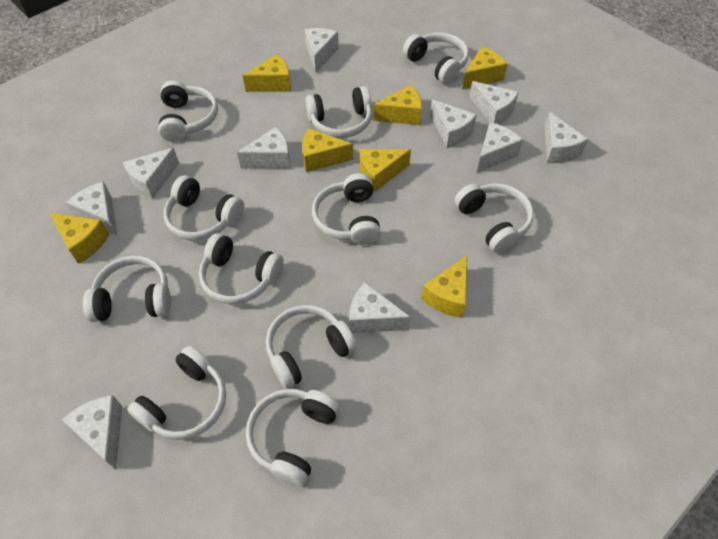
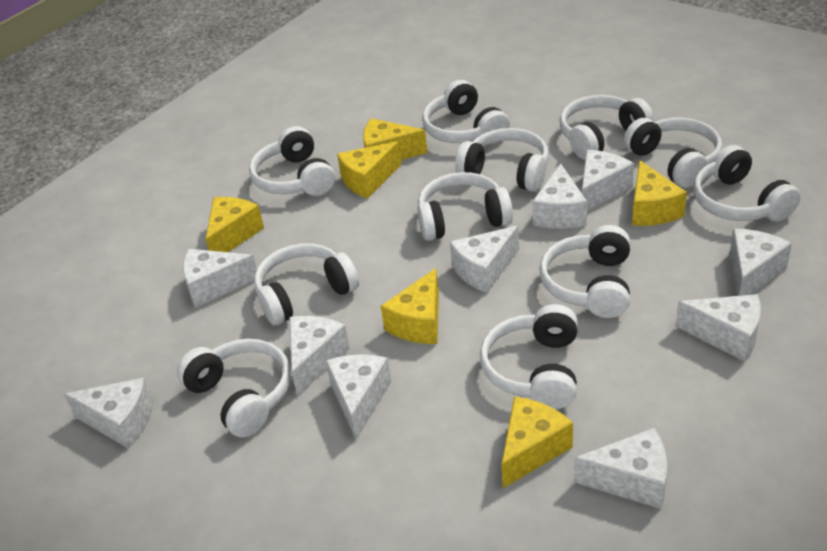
yellow cheese: [50,213,109,264] [243,54,291,92] [302,128,353,172] [360,149,411,192] [373,85,422,125] [422,256,467,318] [462,47,508,89] = 7 -> [205,197,264,252] [337,141,402,199] [363,118,427,160] [381,268,439,344] [501,396,573,488] [632,160,687,226] = 6

